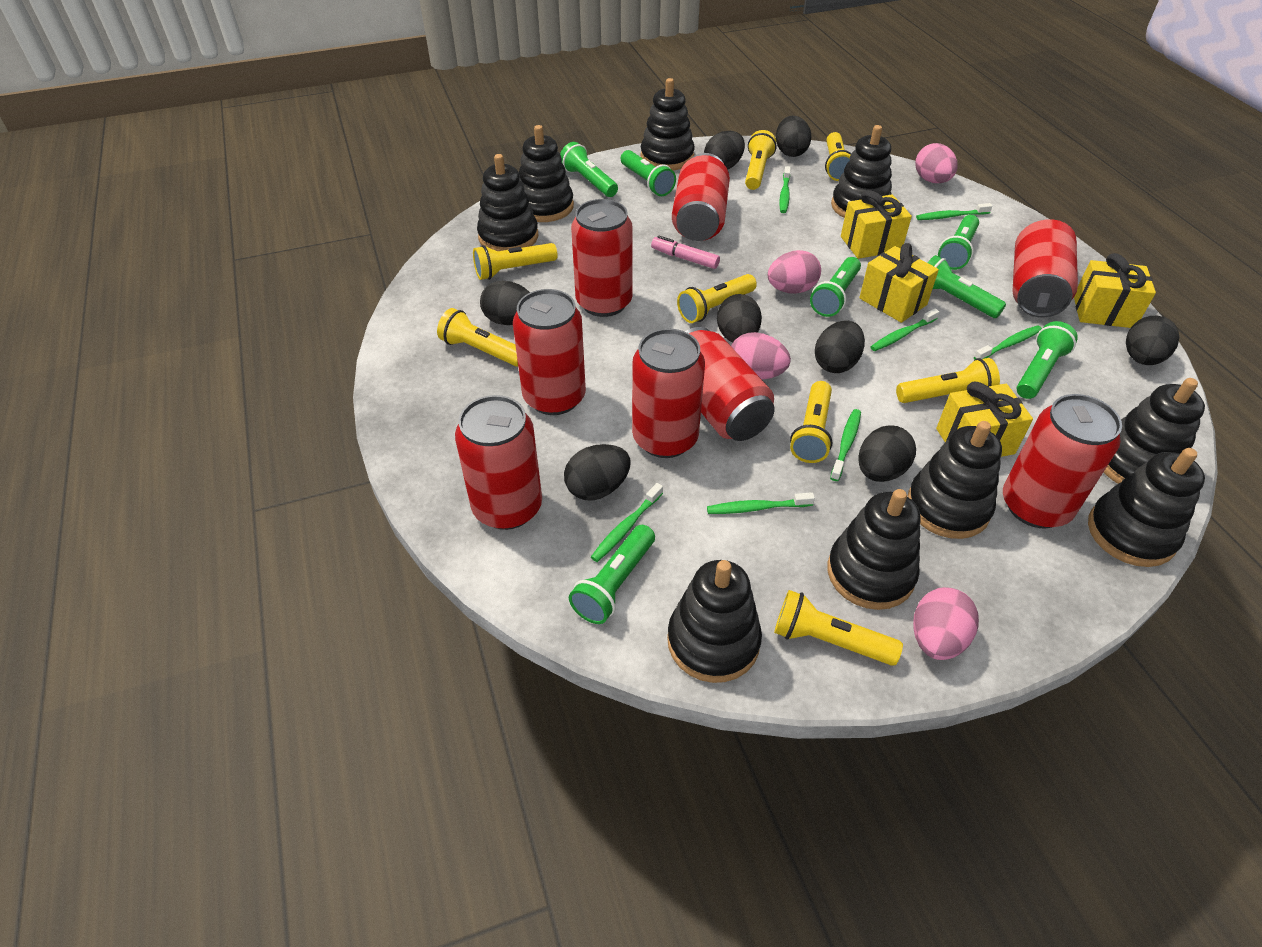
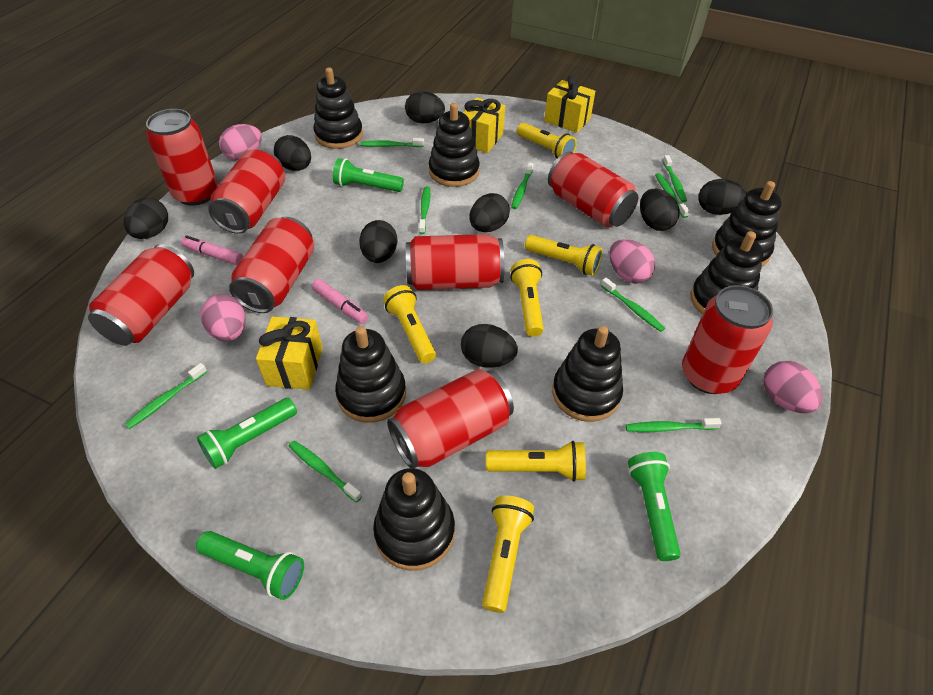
black stacking toy: [477,154,539,251] [519,125,574,222] [640,78,695,170] [667,560,762,683] [827,489,921,610] [831,125,892,218] [908,421,1002,539] [1088,448,1205,567] [1104,378,1205,484] = 9 -> [314,68,363,149] [335,326,406,423] [373,468,455,571] [429,103,480,187] [552,326,623,422] [691,231,764,315] [712,181,782,267] = 7
green flashlight: [560,142,618,197] [569,525,655,624] [621,150,676,196] [810,257,861,317] [928,255,1006,318] [938,215,979,270] [1017,321,1078,399] = 7 -> [196,531,304,600] [197,398,297,469] [333,158,404,192] [628,452,680,561] = 4
green toothbrush: [591,483,663,562] [707,492,815,514] [779,166,791,213] [830,409,861,481] [870,308,940,351] [916,203,993,220] [974,325,1042,359] = 7 -> [125,363,207,429] [289,440,362,502] [360,138,424,147] [419,186,430,234] [511,163,533,209] [601,278,665,332] [626,418,722,432] [655,173,690,218] [663,155,687,202] = 9
pink marker: [651,236,720,269] = 1 -> [181,235,243,265] [312,279,368,324] = 2
yellow flashlight: [437,308,518,367] [473,243,558,280] [677,274,757,323] [745,130,776,190] [774,590,903,666] [790,381,832,463] [825,132,852,181] [896,358,1000,403] = 8 -> [383,285,436,363] [482,496,534,613] [486,441,586,482] [510,259,544,337] [517,123,577,159] [525,235,603,276] = 6
yellow gift: [841,190,912,259] [859,243,939,323] [936,382,1033,457] [1074,253,1156,328] = 4 -> [256,316,323,390] [463,98,505,153] [544,76,595,133] = 3

